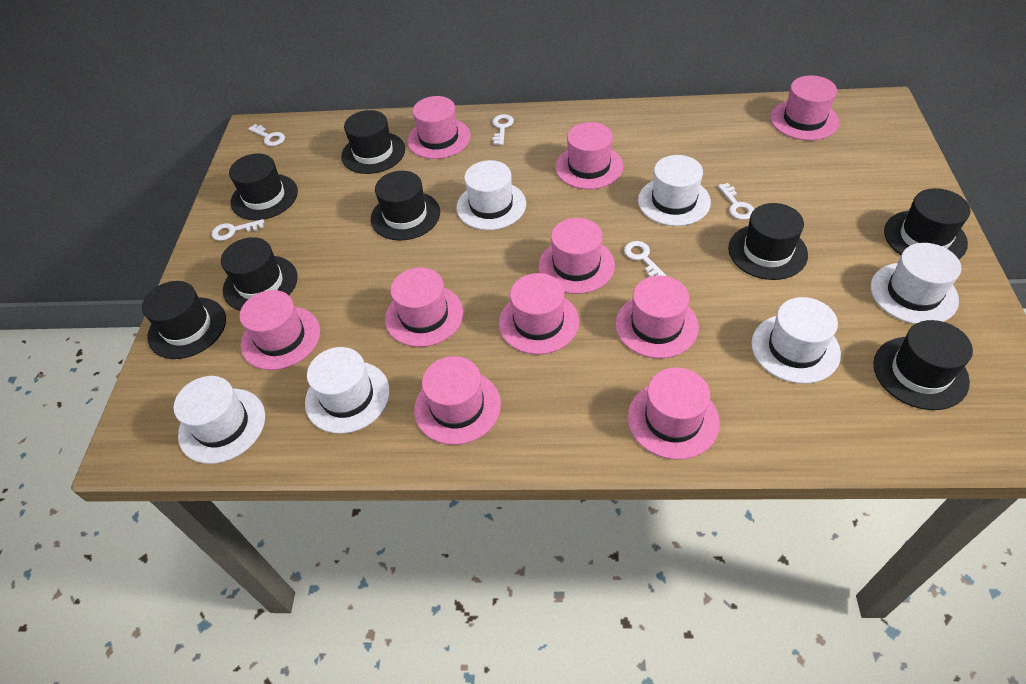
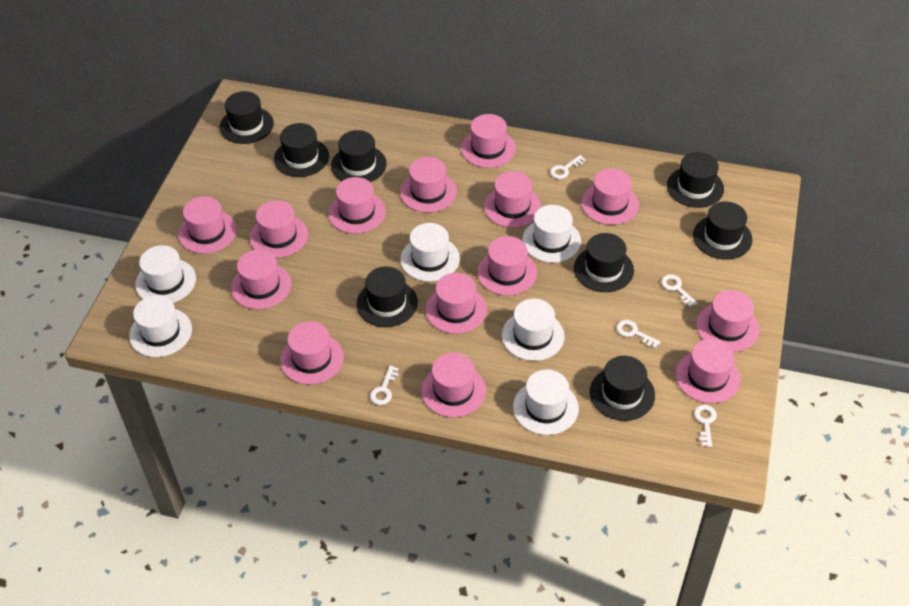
pink hat: [239,290,320,370] [385,267,463,347] [407,96,471,159] [414,356,501,445] [499,273,579,354] [539,218,615,294] [555,122,623,189] [616,276,699,358] [628,367,720,460] [770,75,839,140] = 10 -> [178,196,237,254] [231,249,292,309] [250,200,308,258] [280,321,344,385] [328,177,386,234] [400,157,457,213] [421,353,486,417] [425,273,487,334] [461,114,516,168] [477,236,537,296] [484,171,541,228] [581,168,639,225] [675,339,741,403] [696,290,760,352] = 14

